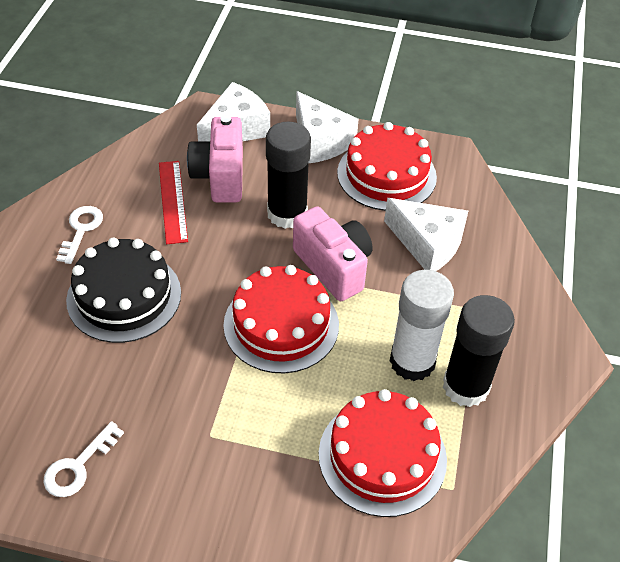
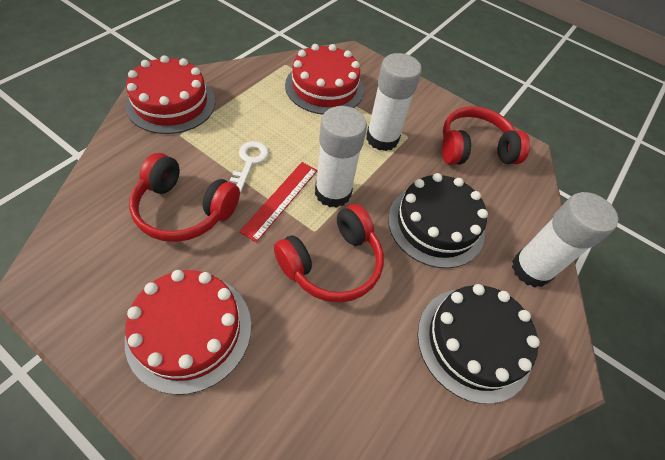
black cake: [66,238,181,343] = 1 -> [388,173,488,268] [417,284,540,404] = 2
black glue stick: [266,122,311,229] [443,295,515,407] = 2 -> none = 0
pink camera: [187,115,243,203] [293,206,373,301] = 2 -> none = 0
red headphones: none = 0 -> [129,153,240,242] [274,204,384,303] [442,106,530,165] = 3
white cheese: [197,82,270,142] [296,91,359,163] [384,198,468,271] = 3 -> none = 0
white glue stick: [390,270,454,381] = 1 -> [315,106,367,208] [366,53,422,151] [512,192,618,288] = 3
white key: [43,421,124,497] [56,206,103,264] = 2 -> [230,141,269,193] = 1

